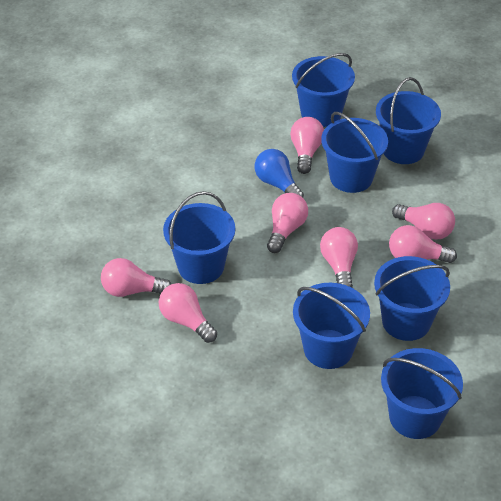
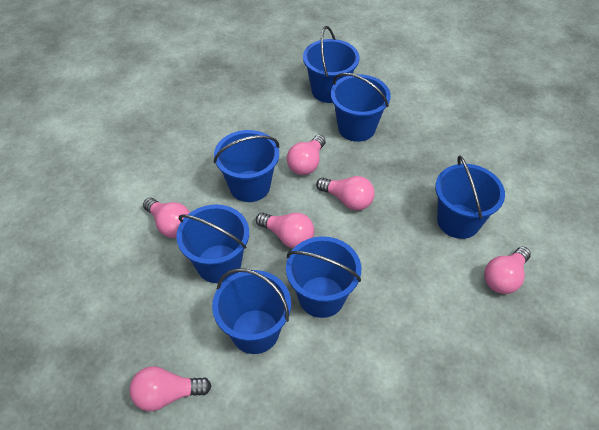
blue light bulb: [255,149,304,197] = 1 -> none = 0
pink light bulb: [101,258,171,297] [159,283,217,343] [267,193,308,253] [290,117,324,174] [320,227,358,288] [389,225,457,263] [392,203,455,240] = 7 -> [129,366,211,411] [143,198,190,238] [256,213,314,249] [287,135,326,175] [316,176,375,210] [484,247,531,294] = 6

